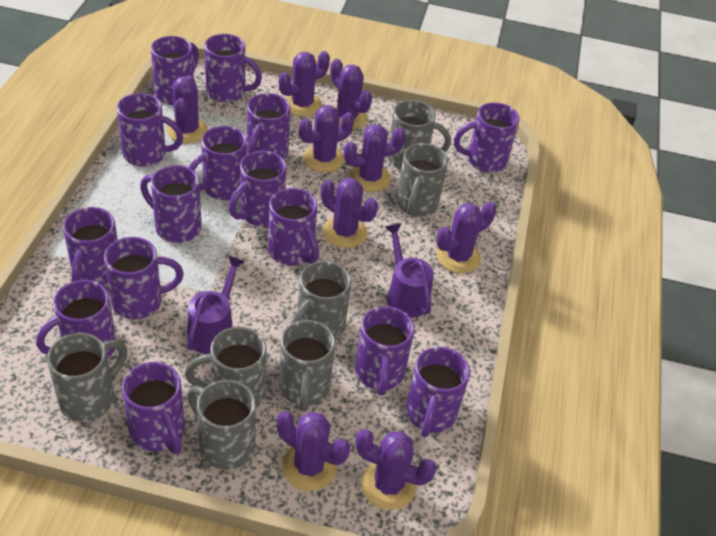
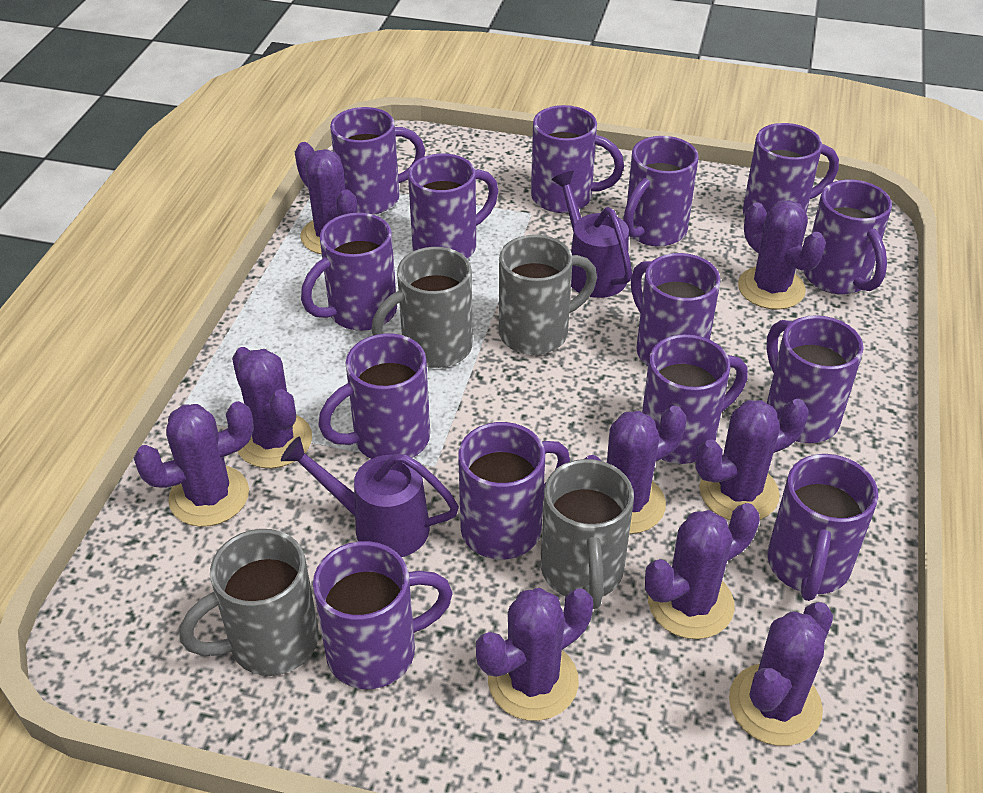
grey mug: [47,333,127,422] [185,327,267,408] [187,380,256,470] [279,320,336,412] [291,261,351,340] [387,100,451,169] [396,143,448,217] = 7 -> [179,529,319,676] [371,247,473,368] [499,235,597,355] [541,459,634,609] = 4
purple mug: [36,280,116,358] [63,207,118,287] [104,237,184,319] [117,93,183,167] [122,362,185,454] [140,165,201,243] [151,36,199,105] [188,126,247,200] [204,34,262,102] [229,151,286,226] [247,93,291,160] [268,188,319,266] [355,306,415,396] [406,347,470,437] [454,102,519,172] = 15 -> [301,213,397,331] [313,541,453,689] [318,333,430,459] [330,107,425,215] [408,153,498,259] [458,422,570,560] [531,105,624,213] [623,136,698,247] [631,253,720,366] [642,334,748,464] [743,123,839,216] [766,315,864,443] [767,454,878,601] [804,180,892,294] = 14

